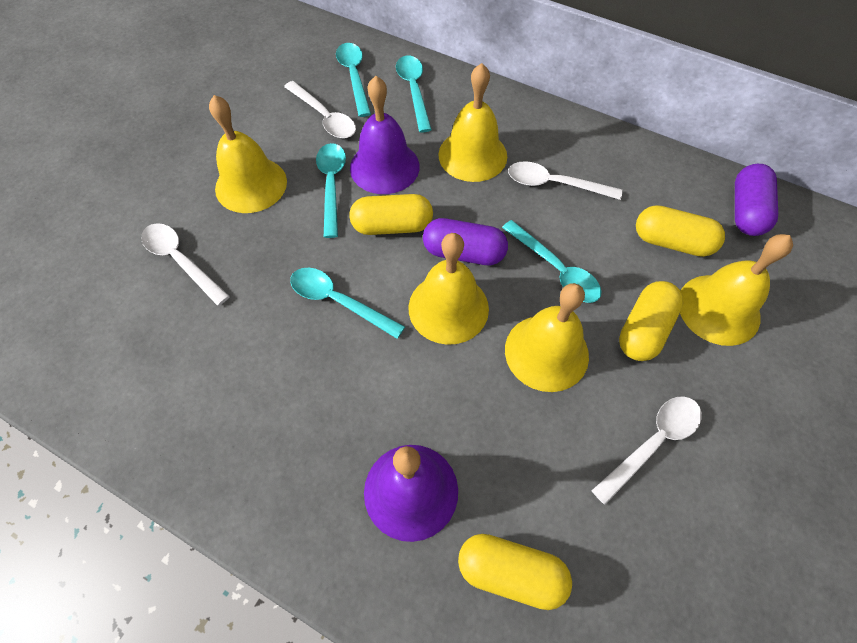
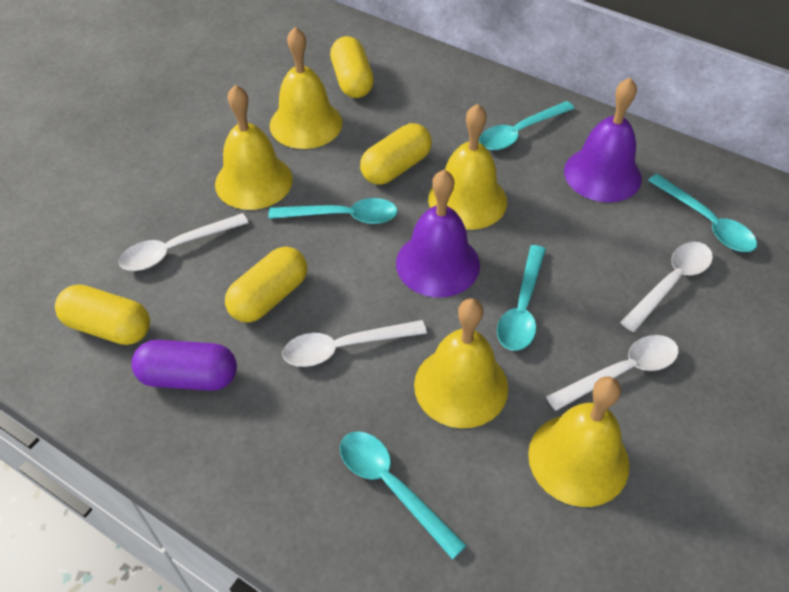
purple capsule: [423,218,508,265] [735,164,778,236] = 2 -> [131,340,237,391] = 1

